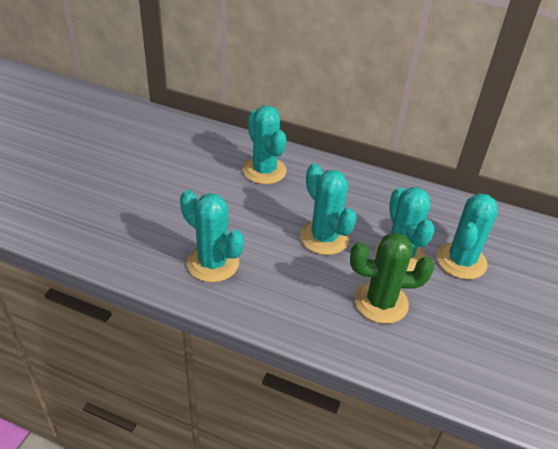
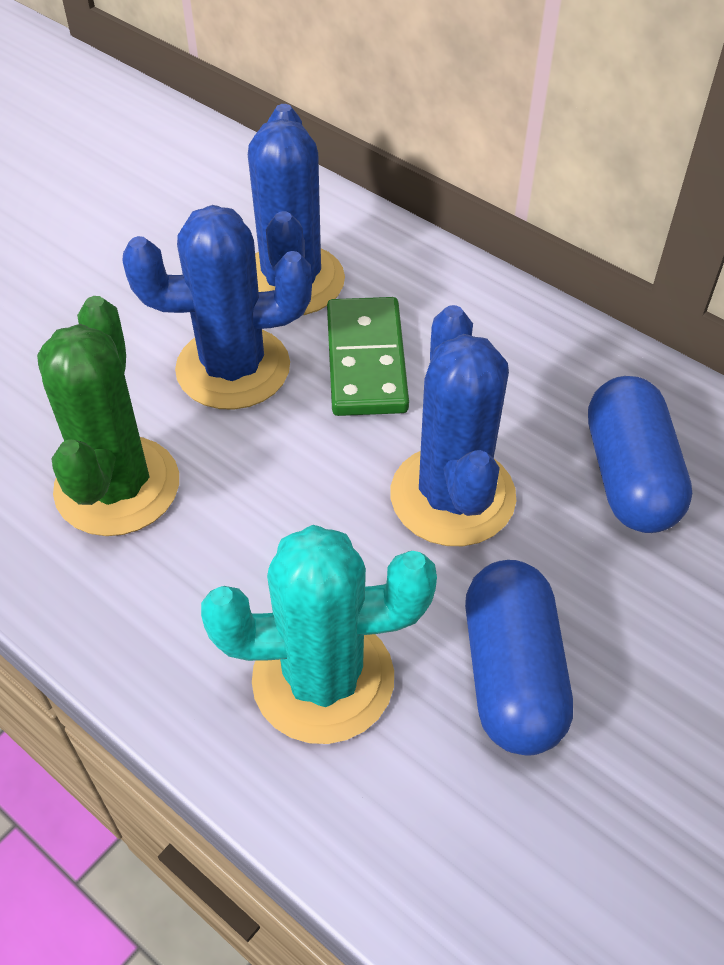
blue cactus: none = 0 -> [122,205,312,410] [248,104,345,315] [390,305,516,546] = 3
blue capsule: none = 0 -> [465,560,573,756] [588,376,692,533] = 2
green domino: none = 0 -> [327,297,409,416] = 1
turquoise cactus: [180,190,244,282] [242,106,287,184] [300,163,357,255] [375,187,434,271] [436,193,498,280] = 5 -> [201,525,437,744] = 1

